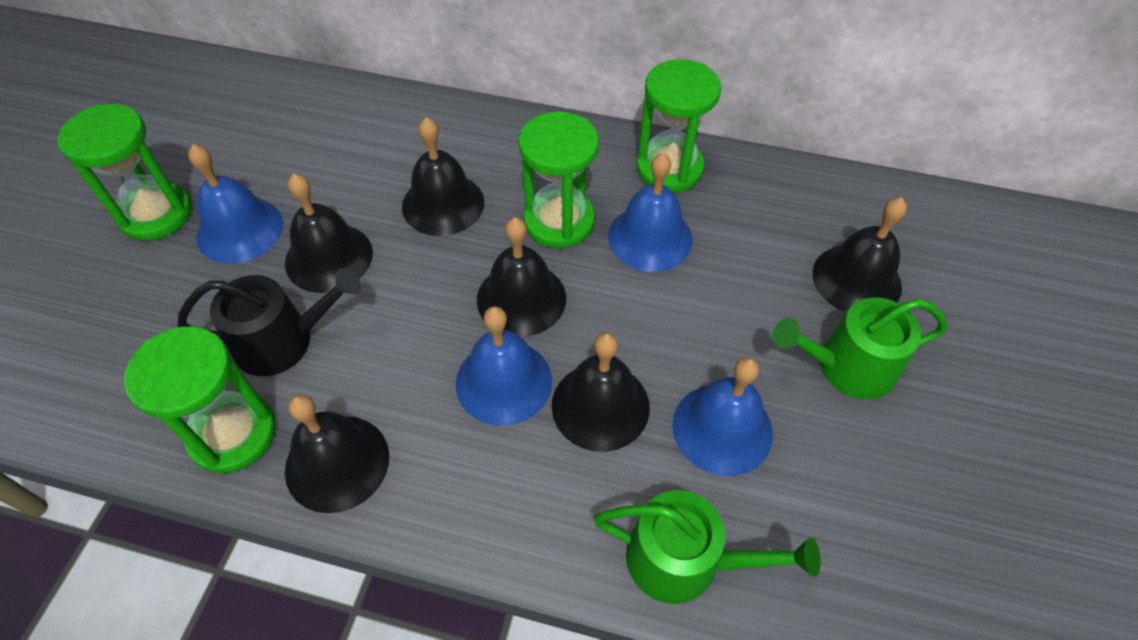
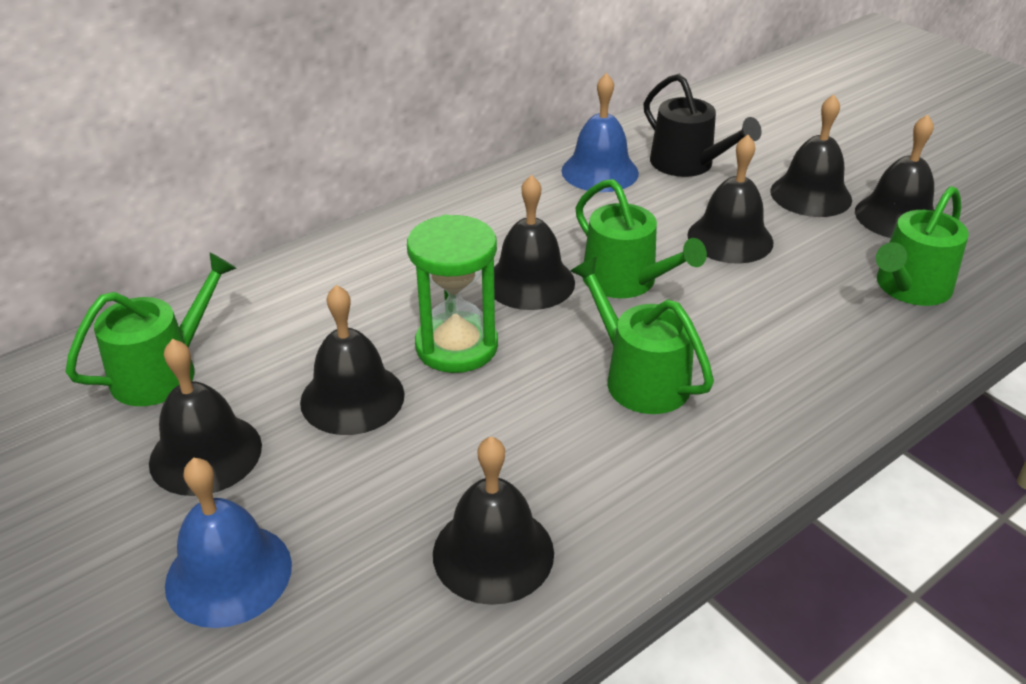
black bell: [285,174,373,293] [285,394,389,513] [402,117,484,236] [477,217,566,337] [552,332,650,452] [812,197,907,313] = 6 -> [149,339,262,496] [300,285,405,435] [433,436,554,605] [494,175,575,310] [687,135,773,263] [770,94,852,217] [855,114,934,238] = 7
blue bell: [188,144,283,264] [456,306,552,426] [608,153,693,272] [672,357,773,476] = 4 -> [165,458,292,628] [561,73,639,192] = 2
green hourglass: [57,104,192,241] [124,327,276,473] [518,111,599,248] [636,59,721,192] = 4 -> [407,215,498,373] = 1
green watering can: [593,490,821,604] [773,297,947,399] = 2 -> [65,253,237,406] [570,256,714,414] [576,179,707,298] [876,186,969,306] = 4

